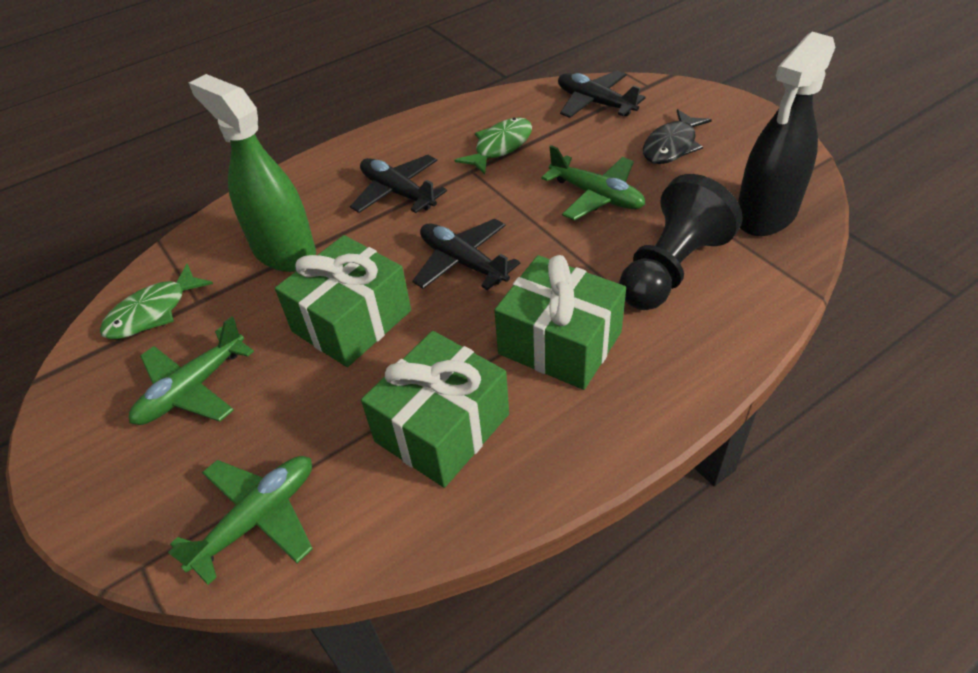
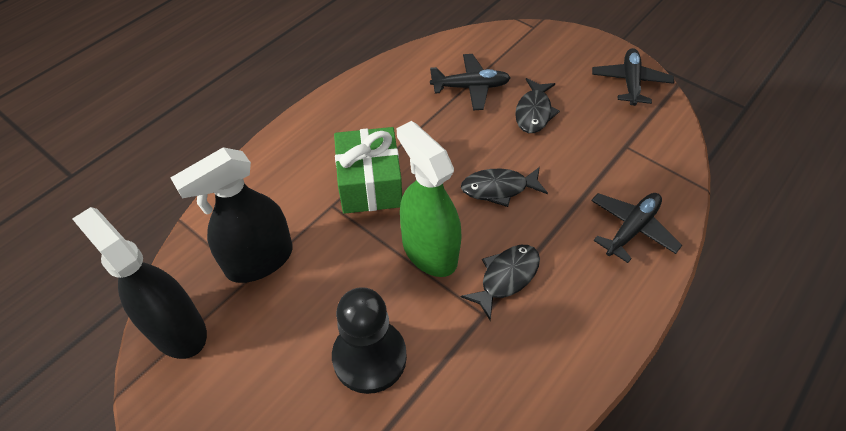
black fish: [643,109,712,164] = 1 -> [461,167,548,207] [461,245,540,321] [515,78,560,133] = 3
black spray bottle: [738,32,836,236] = 1 -> [72,207,207,359] [171,147,293,283] = 2
green fish: [100,264,213,339] [454,117,532,175] = 2 -> none = 0
green gift: [275,235,411,367] [361,331,509,488] [494,255,626,390] = 3 -> [334,127,402,214] = 1
green plane: [129,316,254,425] [168,456,313,585] [541,145,645,220] = 3 -> none = 0

